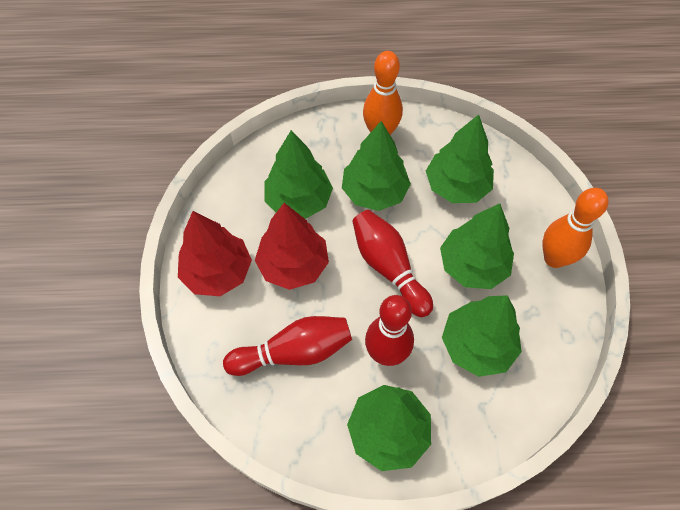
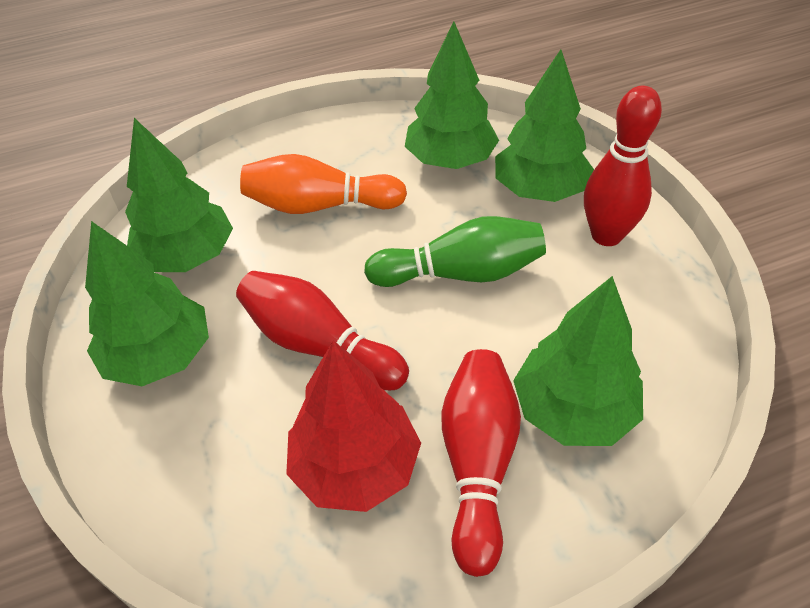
green bowling pin: none = 0 -> [364,216,546,287] = 1
green tree: [264,130,333,219] [342,121,411,211] [347,385,431,471] [426,114,494,203] [440,203,514,289] [442,295,522,377] = 6 -> [85,221,209,386] [125,118,233,272] [405,22,499,169] [495,49,594,202] [513,276,643,446] = 5
orange bowling pin: [363,51,403,135] [542,188,609,268] = 2 -> [240,154,407,214] = 1
red tree: [178,211,252,296] [255,203,329,290] = 2 -> [286,340,421,512] = 1

